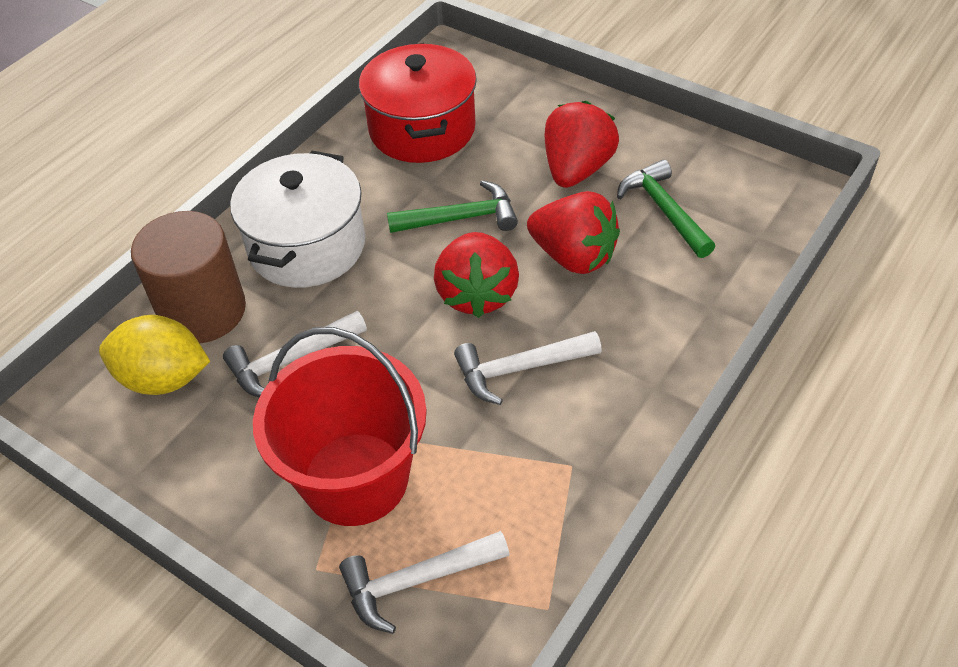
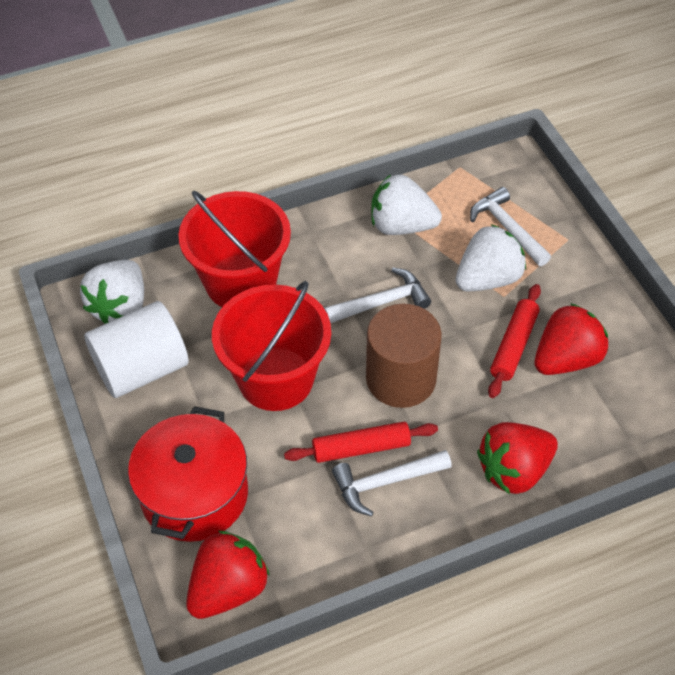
green hammer: [387,180,518,233] [617,160,715,258] = 2 -> none = 0
red bucket: [253,327,427,526] = 1 -> [179,191,291,307] [212,281,331,411] = 2
red rolling pin: none = 0 -> [284,422,438,463] [488,284,541,398] = 2
white cylinder: none = 0 -> [84,301,189,398] = 1
white pot: [230,151,365,288] = 1 -> none = 0
white strawberry: none = 0 -> [80,260,144,324] [371,174,442,235] [456,224,526,291] = 3
yellow lemon: [99,315,210,395] = 1 -> none = 0

